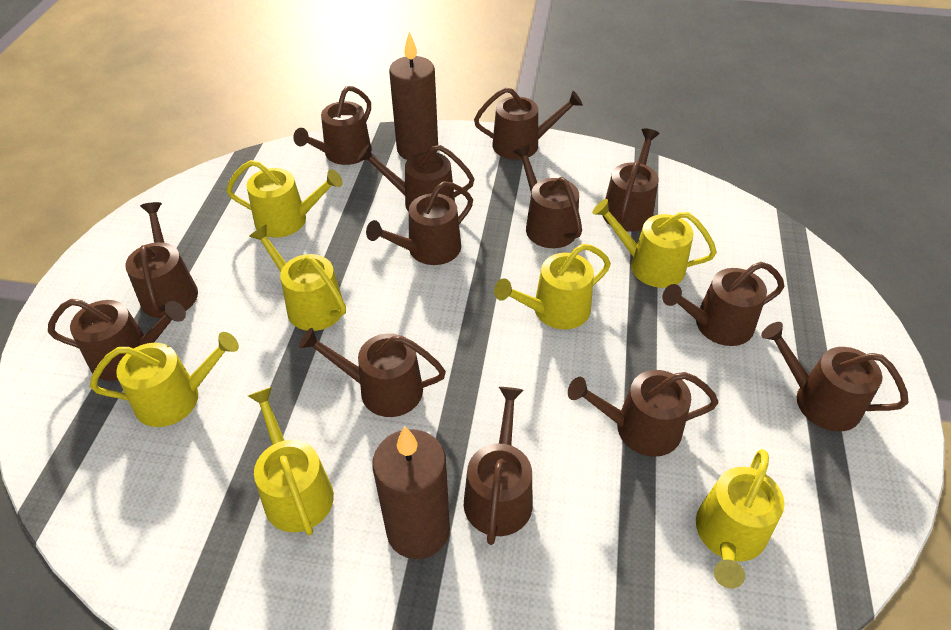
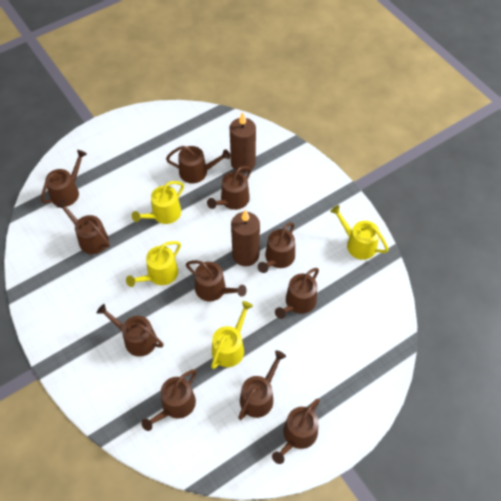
brown watering can: [48,299,186,381] [125,202,198,318] [293,86,372,165] [299,328,446,417] [358,144,474,212] [366,181,473,265] [464,387,533,545] [474,87,583,160] [513,145,582,248] [568,370,719,457] [603,128,660,232] [662,262,784,346] [761,322,908,432] = 13 -> [41,150,87,207] [56,200,110,254] [97,304,164,356] [141,370,197,431] [166,146,230,184] [186,260,247,301] [207,166,251,210] [238,350,286,420] [258,222,295,273] [272,398,320,464] [275,268,319,319] = 11
yellow watering can: [90,332,239,427] [226,160,343,238] [248,387,334,536] [249,224,346,331] [494,244,611,329] [592,199,717,288] [696,449,785,589] = 7 -> [126,241,181,287] [132,181,184,224] [211,301,253,369] [330,205,389,260] = 4

